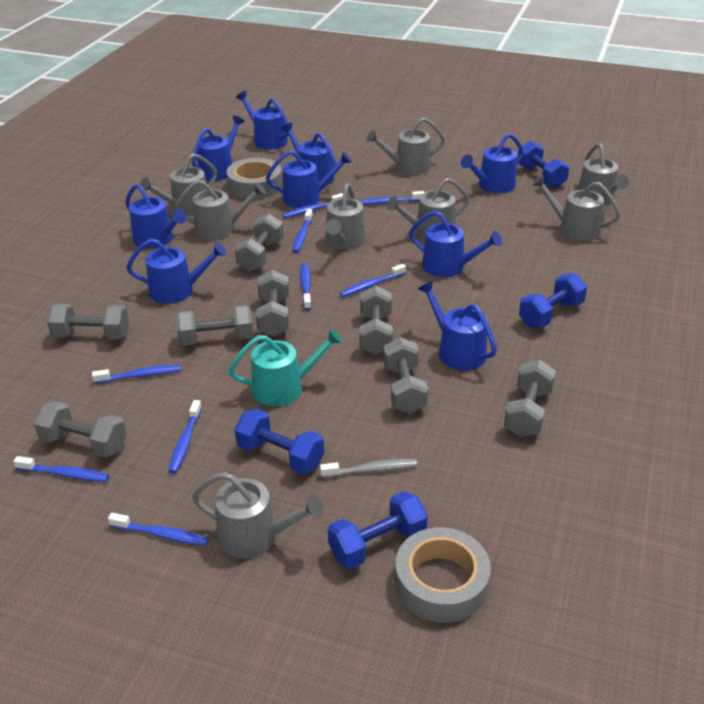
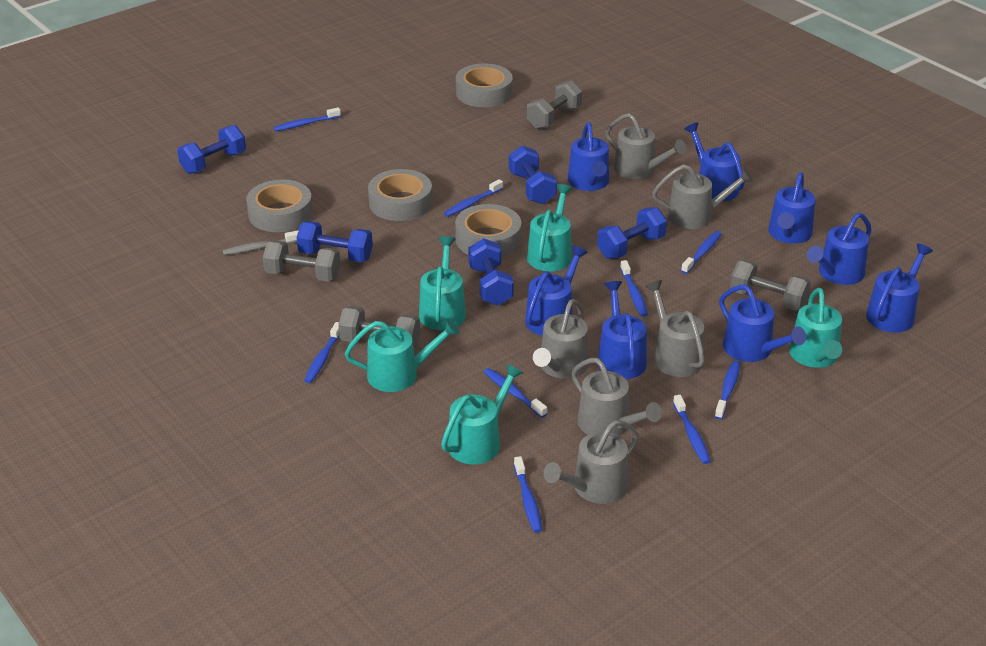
blue dumbbell: [234,409,324,474] [328,491,428,569] [518,141,569,188] [519,273,587,328] = 4 -> [177,125,246,174] [296,221,373,262] [468,238,514,306] [509,146,557,204] [597,207,667,259] = 5
blue watering can: [125,184,187,249] [126,238,227,304] [192,116,245,181] [236,91,289,150] [266,150,352,208] [281,122,337,185] [409,211,502,277] [418,281,497,370] [461,133,523,193] = 9 -> [525,245,588,336] [568,122,609,191] [598,281,647,379] [684,122,745,202] [719,285,806,362] [768,172,815,244] [807,213,871,285] [866,243,933,333] = 8
grey dumbbell: [34,401,127,458] [47,304,129,339] [176,305,253,346] [234,214,284,272] [256,270,289,337] [360,286,393,355] [383,337,428,414] [504,360,556,437] = 8 -> [263,240,340,282] [338,306,420,348] [527,80,582,129] [730,260,811,311] = 4
grey tape: [226,158,282,199] [395,527,491,623] = 2 -> [246,180,313,232] [368,169,432,221] [455,204,521,257] [456,64,513,107] = 4
grey watering can: [140,153,217,215] [175,180,266,240] [192,472,324,559] [326,183,366,250] [366,118,445,175] [386,178,469,239] [532,175,621,241] [578,143,629,206] = 8 -> [533,299,589,379] [543,420,639,504] [572,358,662,436] [605,113,687,179] [645,280,705,377] [652,164,753,229] = 6
turquoise watering can: [228,328,343,406] = 1 -> [345,319,459,392] [419,237,466,330] [441,364,523,465] [527,184,573,272] [789,288,842,368] = 5

